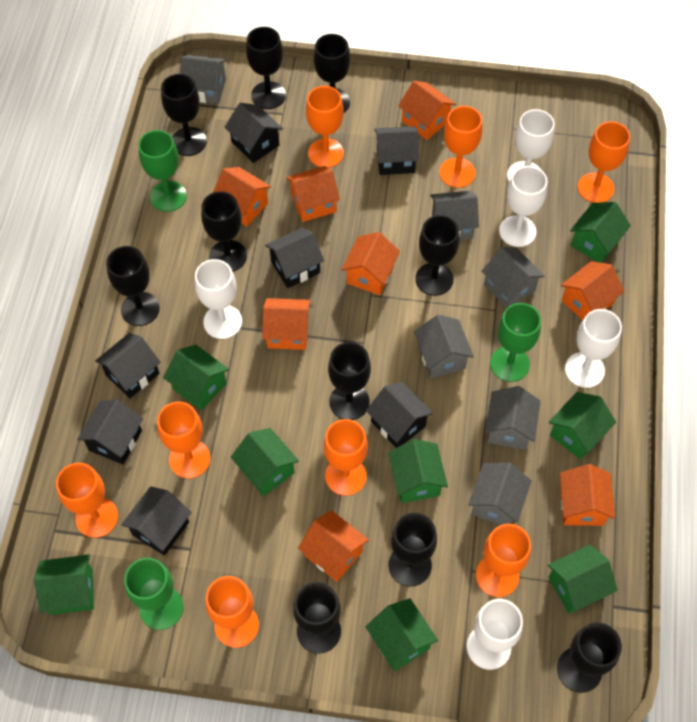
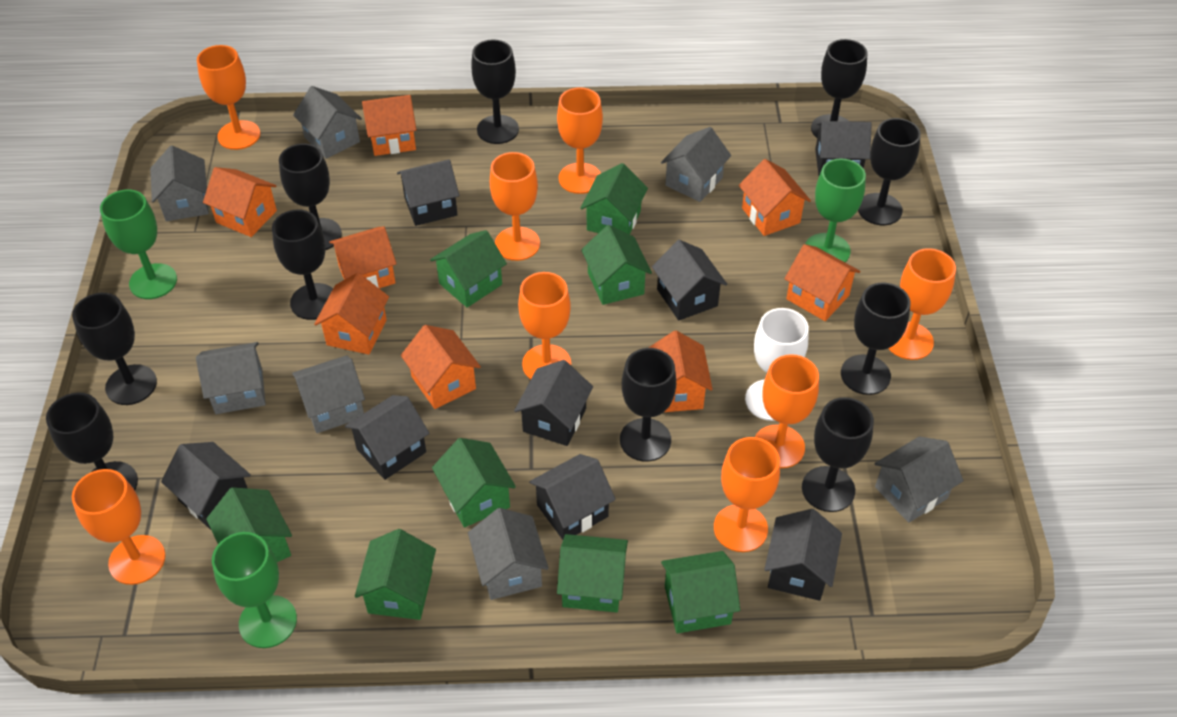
black house: [77,399,143,464] [95,333,161,398] [121,486,192,556] [225,103,283,163] [265,228,324,288] [366,382,433,448] [374,126,419,175] = 7 -> [161,442,251,530] [345,395,429,480] [397,159,459,226] [514,360,593,446] [529,454,616,540] [652,240,727,320] [764,509,842,601] [815,121,872,175] = 8
grey house: [180,55,227,104] [414,315,474,378] [430,191,479,240] [468,463,531,525] [482,247,544,308] [485,386,541,450] = 6 -> [150,146,209,221] [196,342,266,414] [292,355,365,433] [293,86,362,159] [468,508,549,600] [661,127,731,202] [874,436,963,523] = 7
white goblet: [195,259,242,339] [467,599,523,670] [499,166,548,247] [507,109,555,182] [565,309,622,388] = 5 -> [745,308,809,421] = 1

